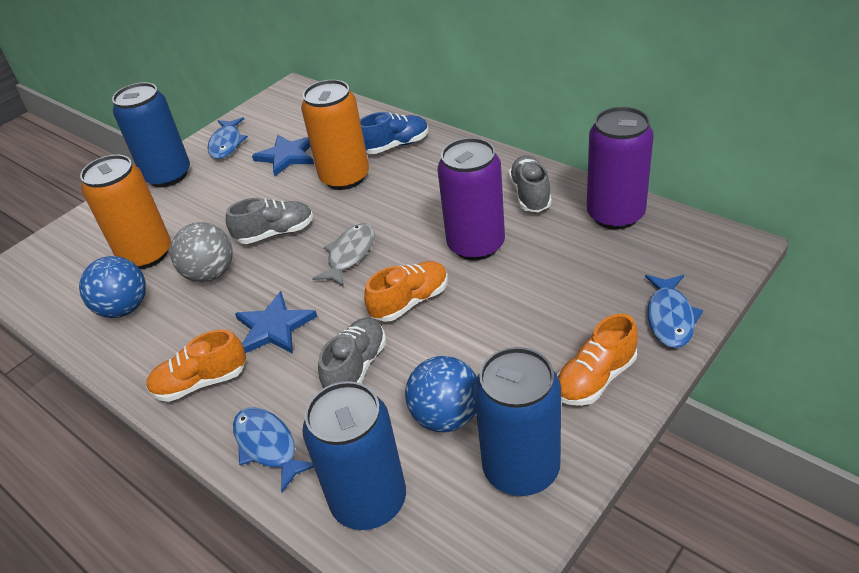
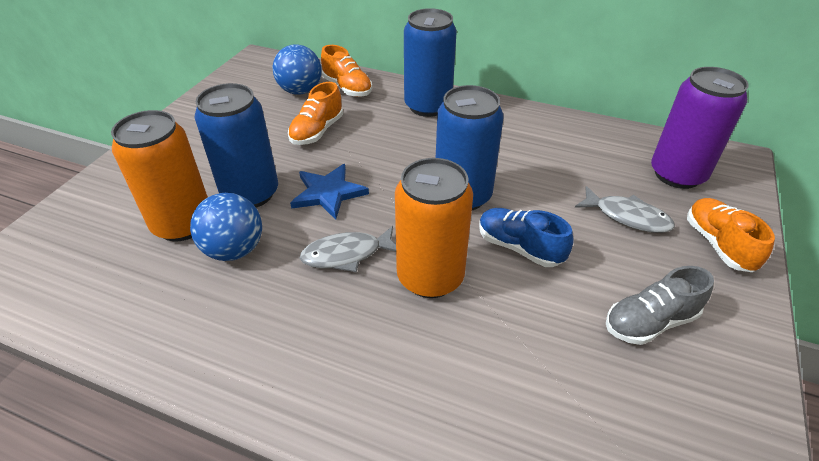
blue fish: [207,117,248,159] [233,407,314,492] [645,275,703,348] = 3 -> none = 0
blue star: [235,291,317,354] [252,135,314,176] = 2 -> [290,164,369,220] = 1
grey ball: [170,222,233,282] = 1 -> none = 0
grey fish: [312,224,375,287] = 1 -> [300,226,396,272] [575,186,675,233] = 2
grey shoe: [226,198,313,244] [318,318,386,388] [509,156,552,212] = 3 -> [606,266,714,345] = 1
purple can: [437,138,505,261] [587,107,654,230] = 2 -> [651,67,749,189] = 1

